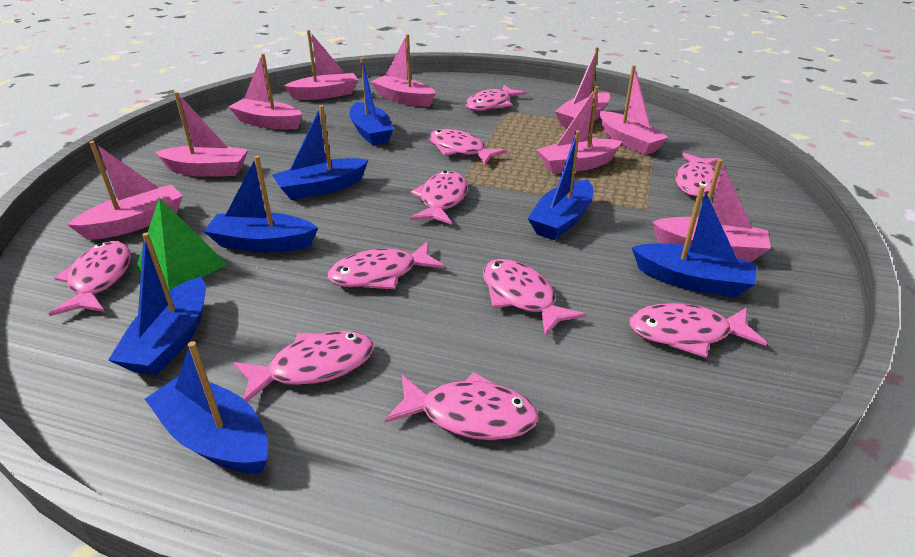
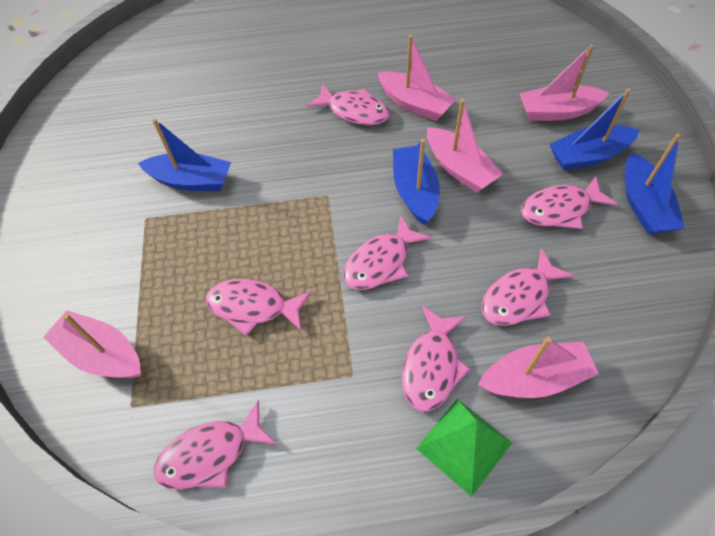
blue boat: [108,233,206,375] [145,341,268,474] [203,156,318,252] [272,105,368,200] [349,58,394,146] [528,130,593,240] [631,185,757,297] = 7 -> [138,118,231,191] [393,139,440,226] [550,88,639,171] [625,134,685,234] = 4
pink boat: [67,141,183,240] [155,92,248,177] [229,53,302,130] [284,30,358,100] [371,34,436,107] [536,86,622,174] [554,47,610,128] [600,65,669,155] [652,159,771,262] = 9 -> [43,310,141,378] [378,35,456,121] [427,99,503,192] [478,337,599,398] [519,44,609,121] = 5
pink fish: [48,241,131,316] [234,331,374,402] [328,241,445,290] [385,372,539,440] [410,171,468,225] [429,129,507,165] [465,85,527,111] [483,259,586,336] [629,303,767,358] [676,153,732,197] = 10 -> [154,400,277,490] [206,279,311,336] [306,84,390,125] [343,216,431,290] [402,306,470,412] [481,248,575,326] [521,176,618,229] = 7

